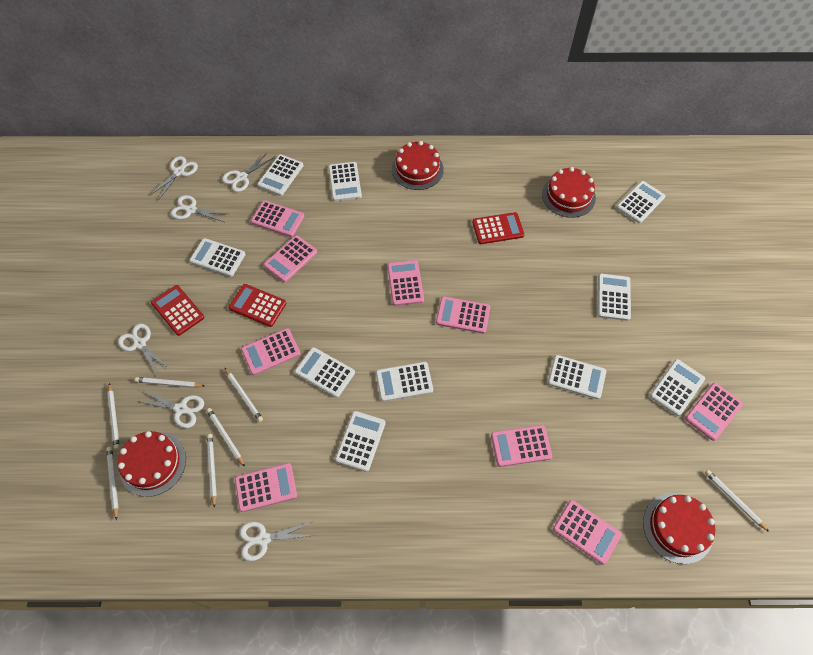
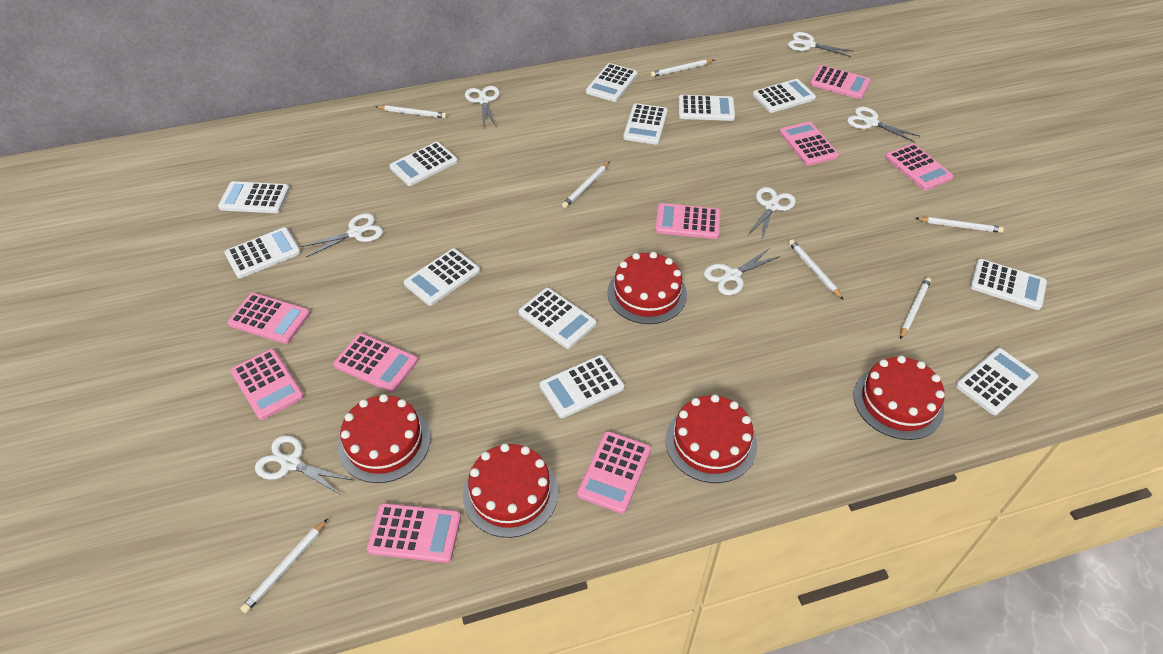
red cake: [118,431,186,497] [392,141,444,190] [542,167,596,218] [643,494,715,564] = 4 -> [338,394,431,483] [463,443,558,538] [608,252,687,324] [665,395,757,483] [853,356,945,440] = 5
red calculator: [151,285,204,336] [228,284,286,327] [472,212,524,244] = 3 -> none = 0
white calculator: [189,238,246,277] [257,154,303,196] [295,347,355,398] [329,162,362,201] [335,411,386,472] [376,362,433,402] [548,355,606,399] [598,274,631,321] [616,181,666,223] [650,359,705,416] = 10 -> [218,181,290,213] [224,227,301,278] [389,142,458,186] [404,248,480,306] [518,288,597,349] [539,355,624,418] [586,63,638,102] [623,103,668,145] [678,95,735,121] [753,79,816,113] [956,348,1038,415] [970,259,1047,310] = 12
white scissors: [118,324,170,376] [138,389,204,428] [150,156,198,199] [171,195,227,222] [222,153,273,192] [240,522,314,561] = 6 -> [255,435,352,495] [300,213,383,257] [465,86,500,128] [704,248,781,295] [747,187,796,239] [788,32,854,57] [847,107,919,142] = 7

